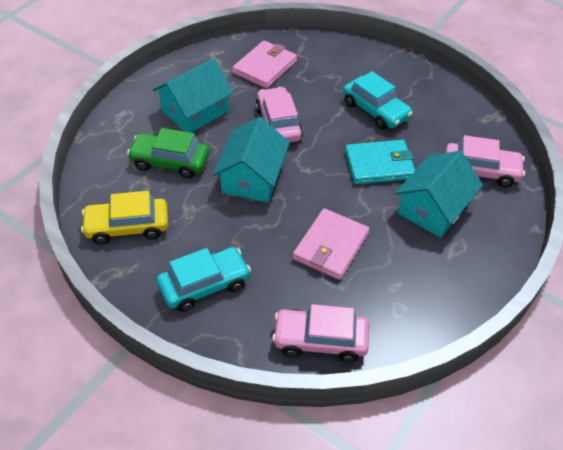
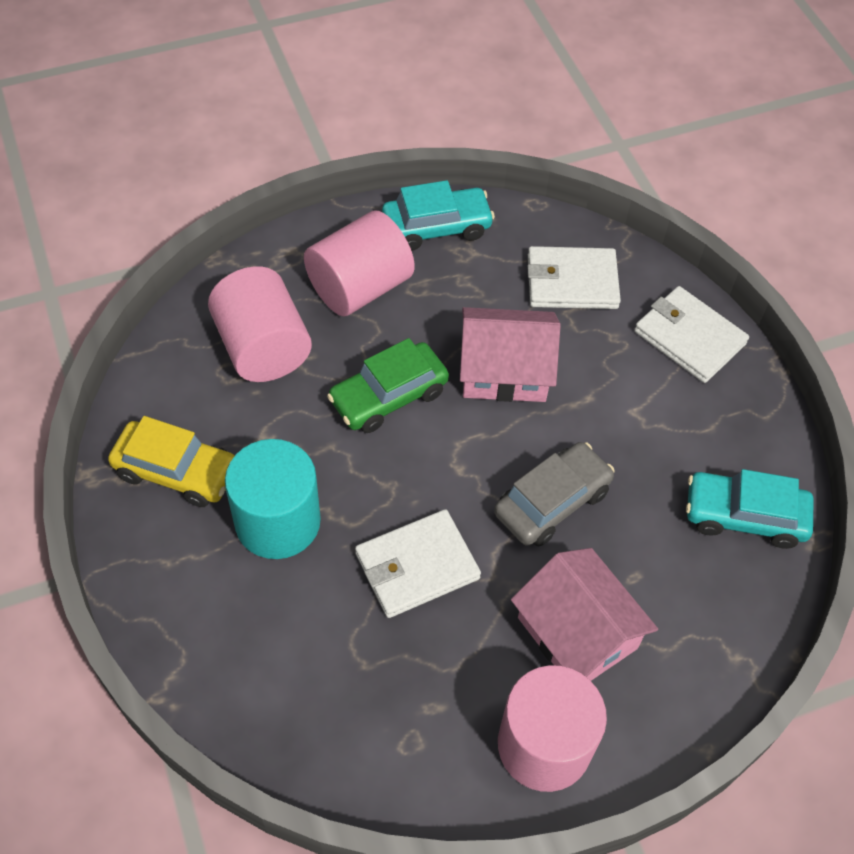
grey car: none = 0 -> [494,442,615,546] = 1
pink car: [255,87,303,142] [272,304,369,363] [445,135,525,187] = 3 -> none = 0
pink cylinder: none = 0 -> [208,266,312,382] [304,211,415,316] [498,665,607,792] = 3
pink house: none = 0 -> [460,307,561,402] [511,548,658,681] = 2
pink wallet: [233,40,297,89] [293,208,369,280] = 2 -> none = 0
turquoise cylinder: none = 0 -> [225,439,321,559] = 1
turquoise house: [153,59,234,133] [213,117,290,202] [395,151,483,238] = 3 -> none = 0
turquoise wallet: [345,140,415,184] = 1 -> none = 0
white wallet: none = 0 -> [355,509,481,618] [527,246,621,309] [634,286,749,383] = 3

